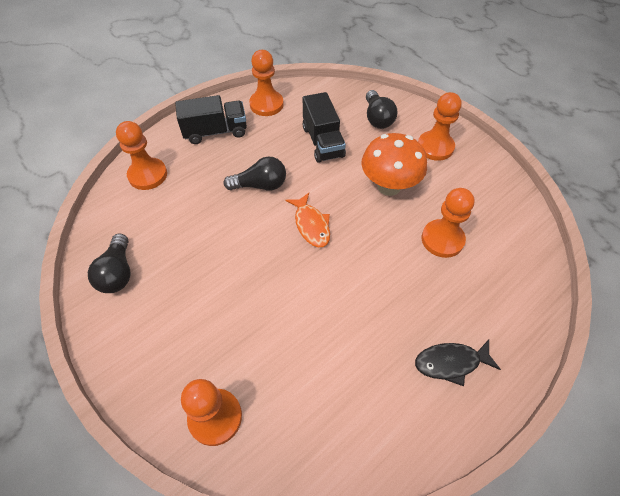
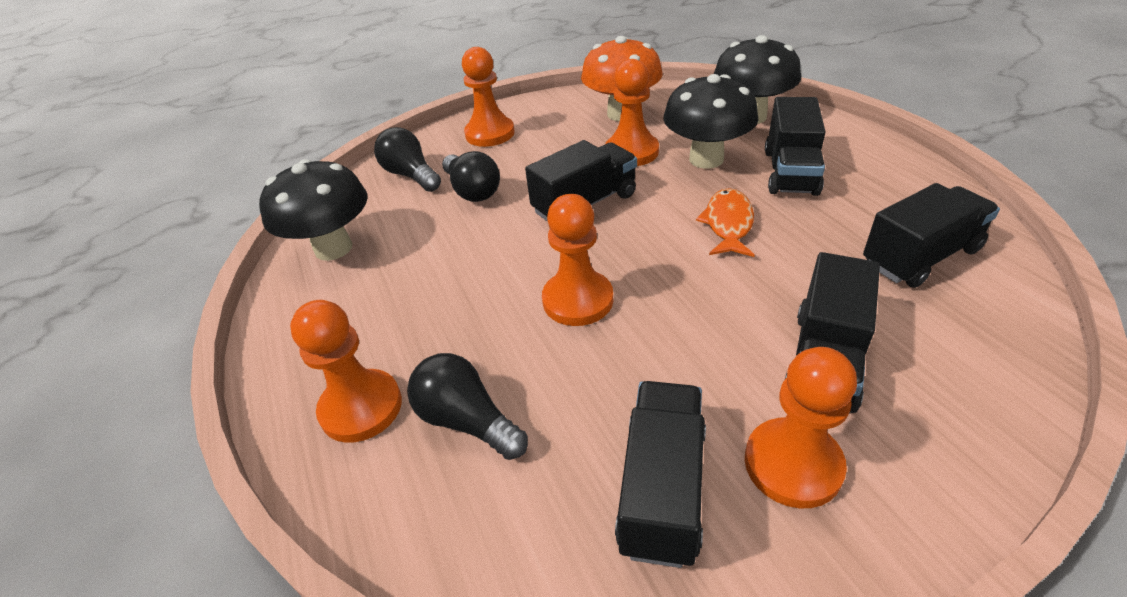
black fish: [415,340,501,386] = 1 -> none = 0
black mushroom: none = 0 -> [259,159,368,261] [663,74,759,169] [714,35,801,124] = 3
black truck: [175,95,247,144] [302,92,346,163] = 2 -> [525,140,637,222] [615,381,706,568] [765,97,825,196] [785,252,880,413] [863,183,1000,288] = 5

